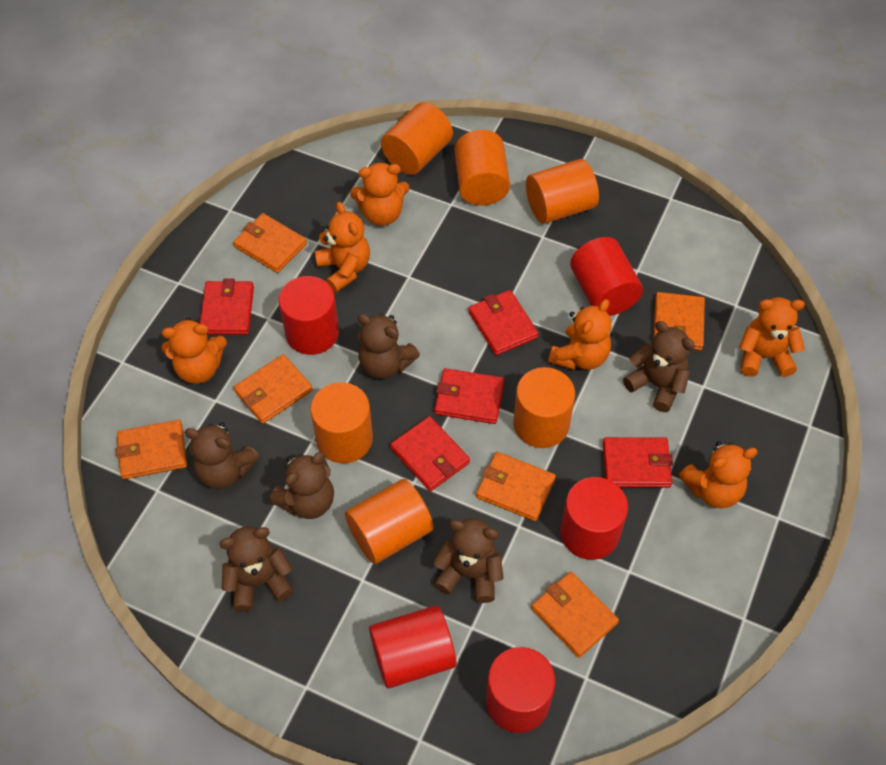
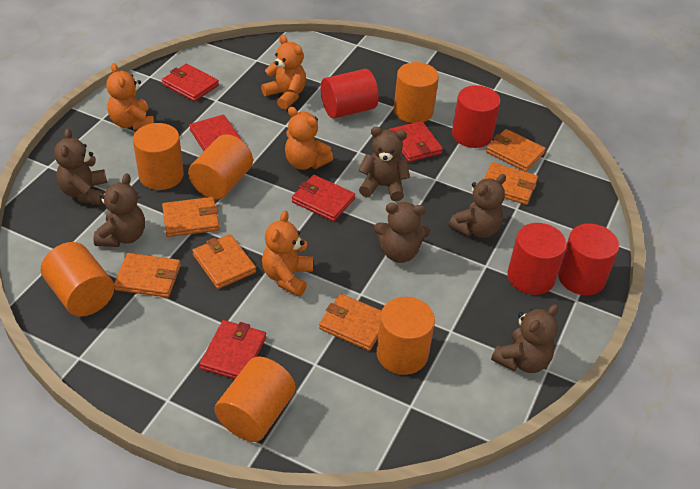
orange teddy bear: [161,318,227,384] [315,202,370,292] [350,162,409,226] [548,299,612,370] [679,441,758,509] [739,297,805,377] = 6 -> [106,63,154,131] [261,35,306,109] [262,211,313,296] [285,107,334,170] = 4
red cylinder: [279,276,339,355] [369,605,456,689] [486,647,556,733] [560,477,628,560] [570,237,643,316] = 5 -> [321,69,379,119] [452,85,500,148] [507,223,567,295] [558,224,619,295] = 4

